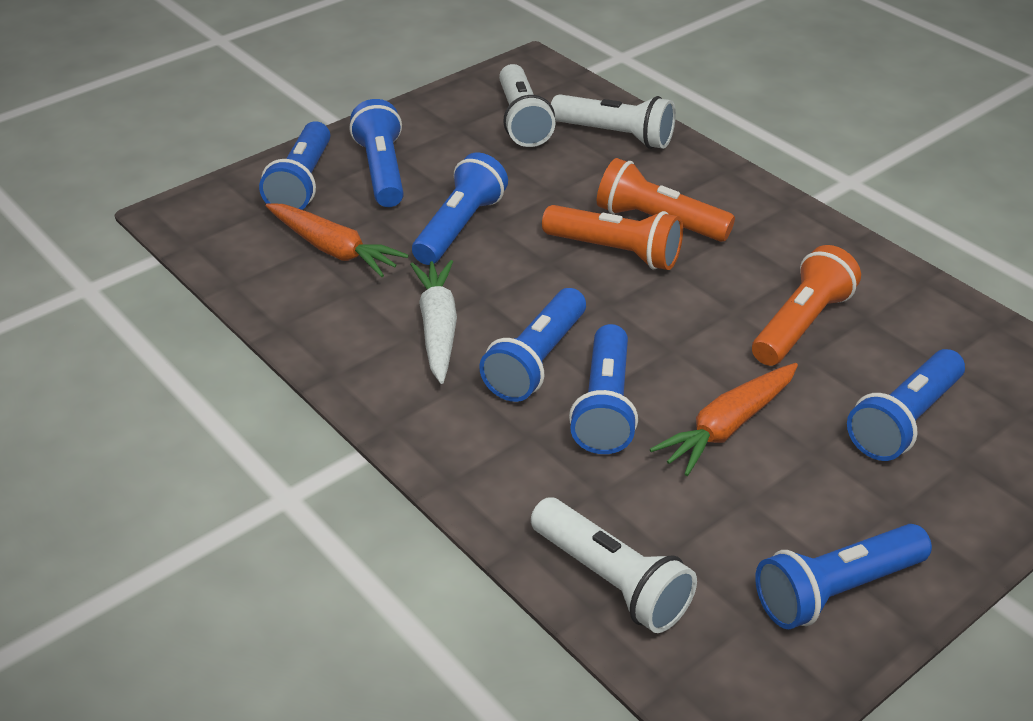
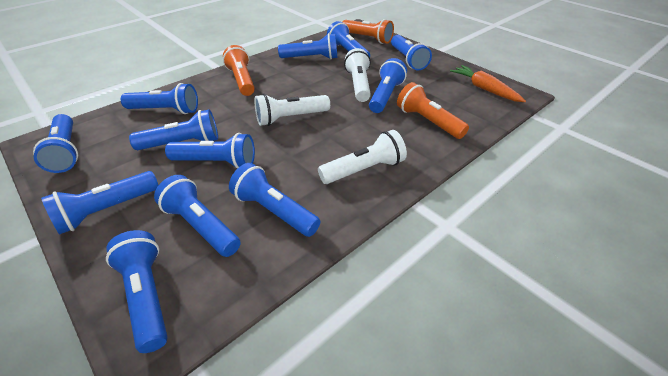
blue flashlight: [259,121,330,210] [349,99,404,207] [412,152,508,265] [479,288,586,402] [569,324,638,454] [755,524,932,629] [847,349,965,461] = 7 -> [33,114,78,173] [41,171,158,234] [106,230,168,353] [121,83,198,114] [129,109,218,150] [154,175,241,257] [165,133,255,169] [229,163,320,237] [278,33,337,59] [327,21,370,57] [369,58,407,113] [391,35,432,70] = 12
orange carrot: [266,204,409,277] [650,363,798,476] = 2 -> [450,65,526,102] = 1
white carrot: [410,260,457,384] = 1 -> none = 0

